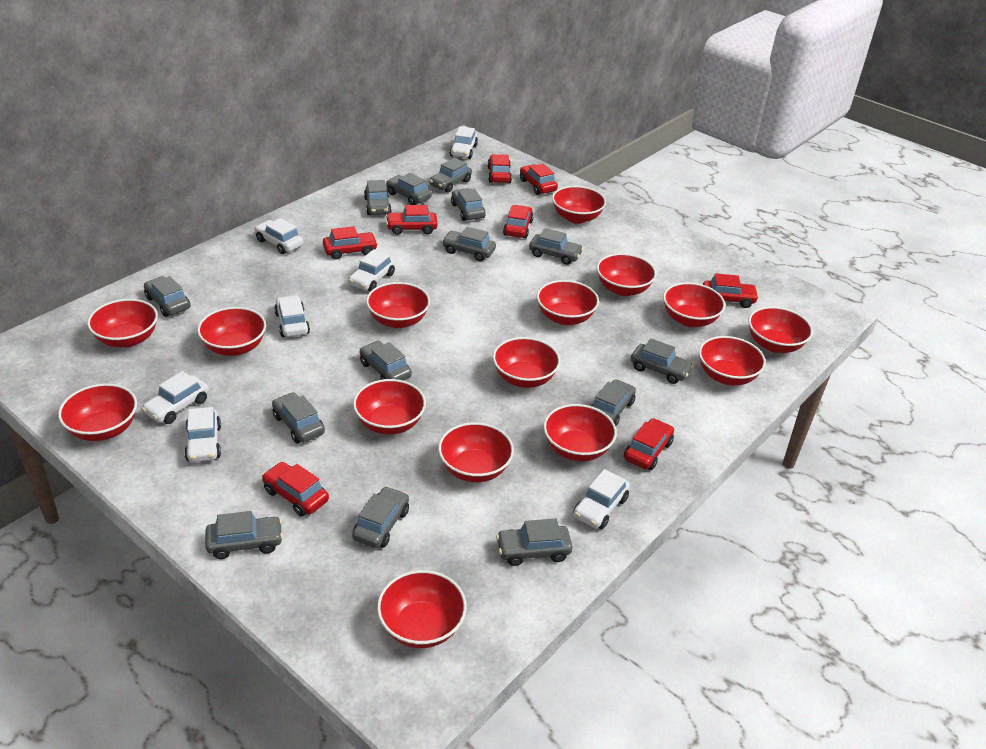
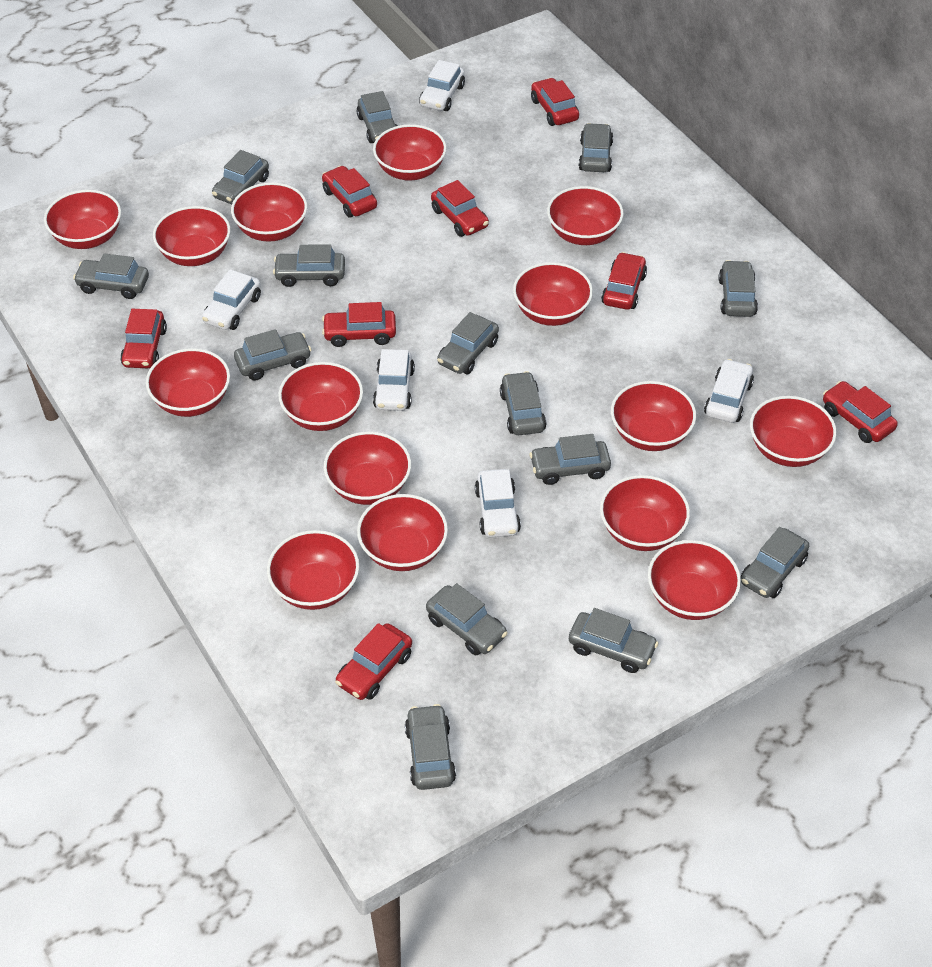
white car: [142,371,209,424] [184,407,221,462] [254,218,303,254] [274,295,310,337] [348,249,395,292] [450,126,478,159] [573,469,630,529] = 7 -> [202,270,261,330] [373,349,415,411] [419,60,465,111] [475,469,521,537] [704,359,754,423] = 5

